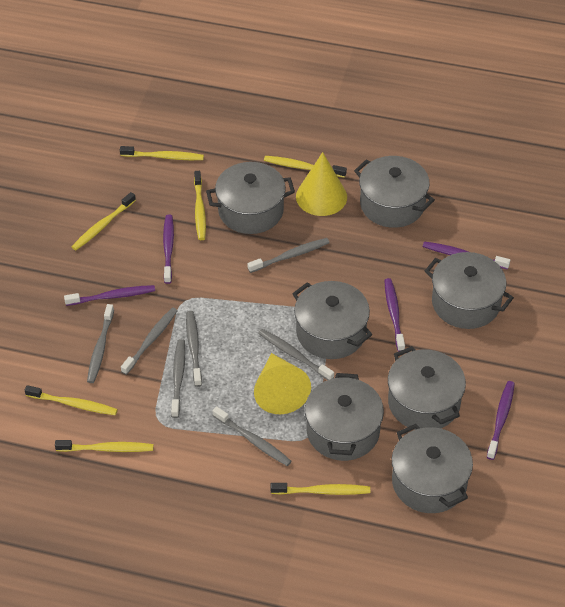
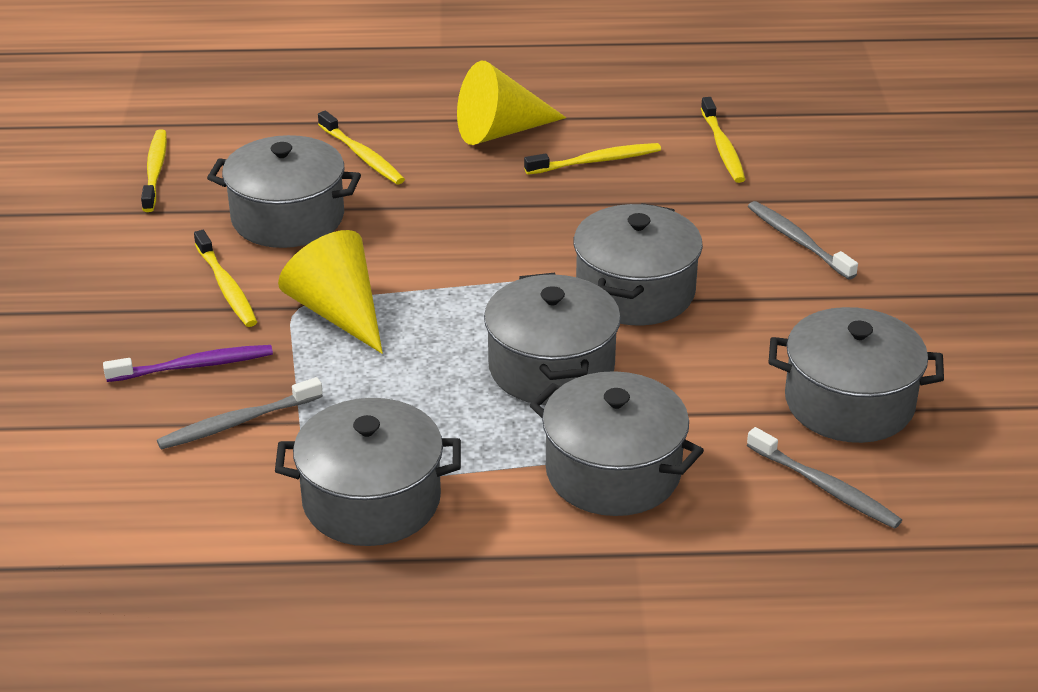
grey pot: [206,162,295,234] [292,281,372,359] [305,373,384,461] [354,156,435,228] [388,346,466,430] [392,424,473,513] [425,252,514,329] = 7 -> [207,135,361,248] [275,398,461,546] [484,273,621,405] [530,371,704,516] [574,203,703,326] [769,307,944,443] = 6
grey toothbrush: [87,304,114,383] [121,307,178,375] [171,339,185,418] [186,311,202,387] [212,406,292,466] [247,238,330,273] [258,329,334,380] = 7 -> [157,377,323,449] [747,427,902,529] [748,201,858,280] = 3
purple toothbrush: [64,285,155,306] [163,215,174,284] [384,278,405,352] [423,241,510,269] [487,381,515,460] = 5 -> [103,345,273,382] = 1
yellow toothbrush: [25,385,118,415] [55,440,153,452] [72,192,136,250] [120,146,204,160] [194,171,206,240] [264,156,347,178] [271,483,370,495] = 7 -> [141,129,167,212] [194,230,257,327] [318,111,405,184] [524,143,661,175] [701,97,745,183] = 5

